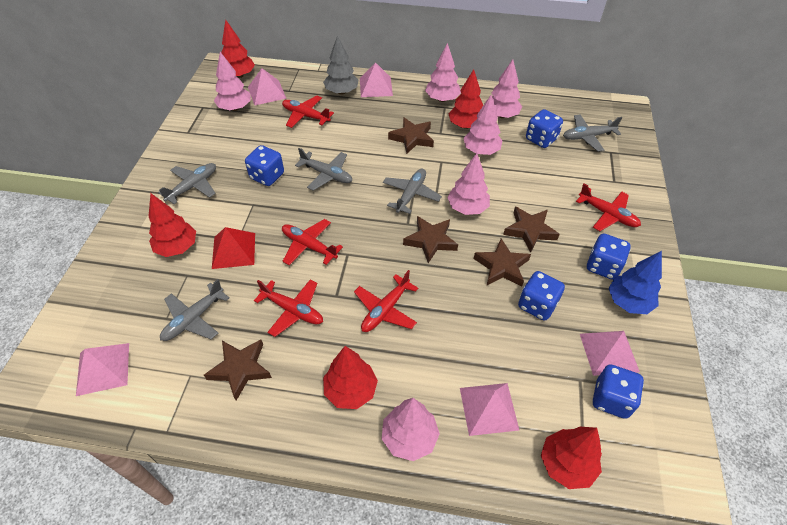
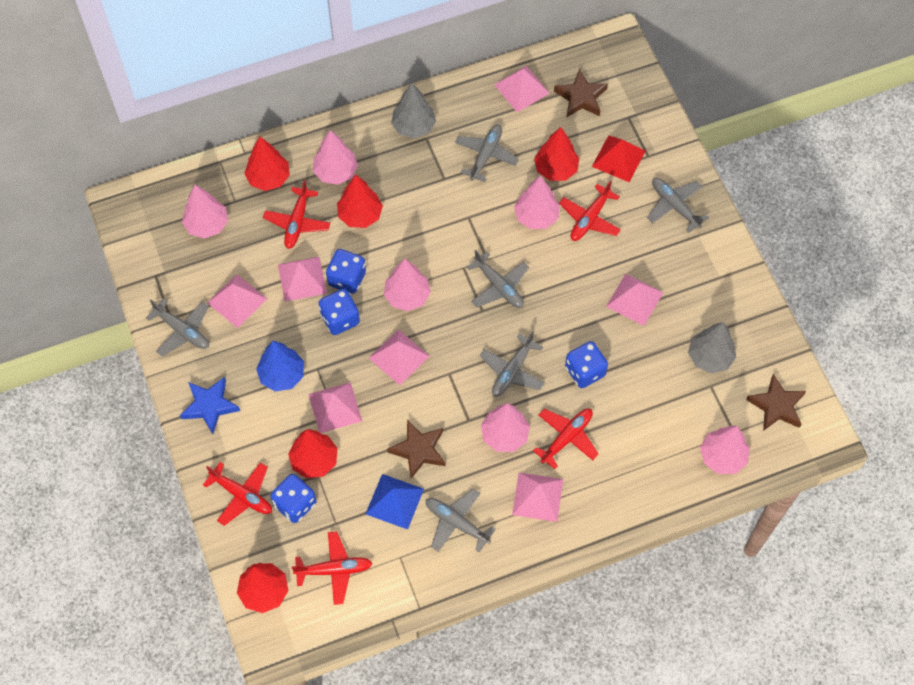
blue dice: [245,145,284,186] [518,271,565,321] [526,109,563,148] [587,233,631,280] [593,365,644,419] = 5 -> [271,474,316,523] [319,289,360,335] [326,249,366,294] [565,341,608,388] = 4
blue pyramid: none = 0 -> [366,474,424,530] = 1
blue star: none = 0 -> [180,377,240,434] = 1
brown star: [204,339,272,401] [388,117,434,154] [403,216,458,263] [474,238,531,287] [503,206,560,253] = 5 -> [387,420,445,479] [554,69,608,118] [746,374,806,431] = 3
grey plane: [158,163,216,204] [160,279,229,341] [295,148,352,191] [383,169,442,214] [563,114,622,152] = 5 -> [146,298,209,357] [426,489,496,552] [455,125,519,182] [467,250,529,308] [480,331,545,397] [647,178,709,233] = 6
grey tree: [323,36,359,95] = 1 -> [391,83,436,138] [688,322,736,374] = 2
pink pyramid: [76,343,129,396] [248,68,287,105] [360,62,393,97] [460,383,519,436] [580,331,640,376] = 5 -> [207,274,267,328] [278,257,327,302] [308,382,362,433] [369,329,430,385] [494,66,550,113] [512,473,563,522] [606,274,663,326] = 7

